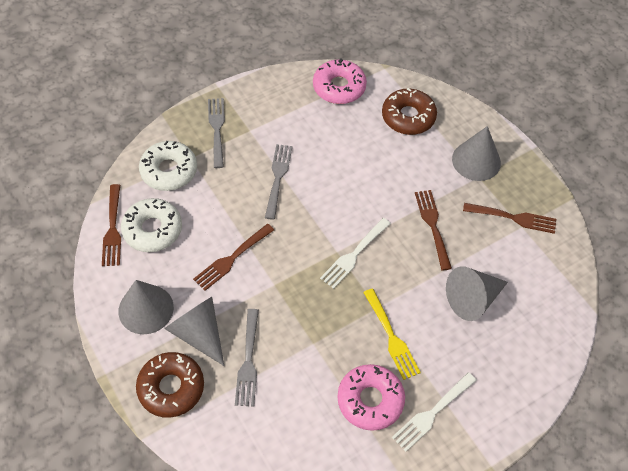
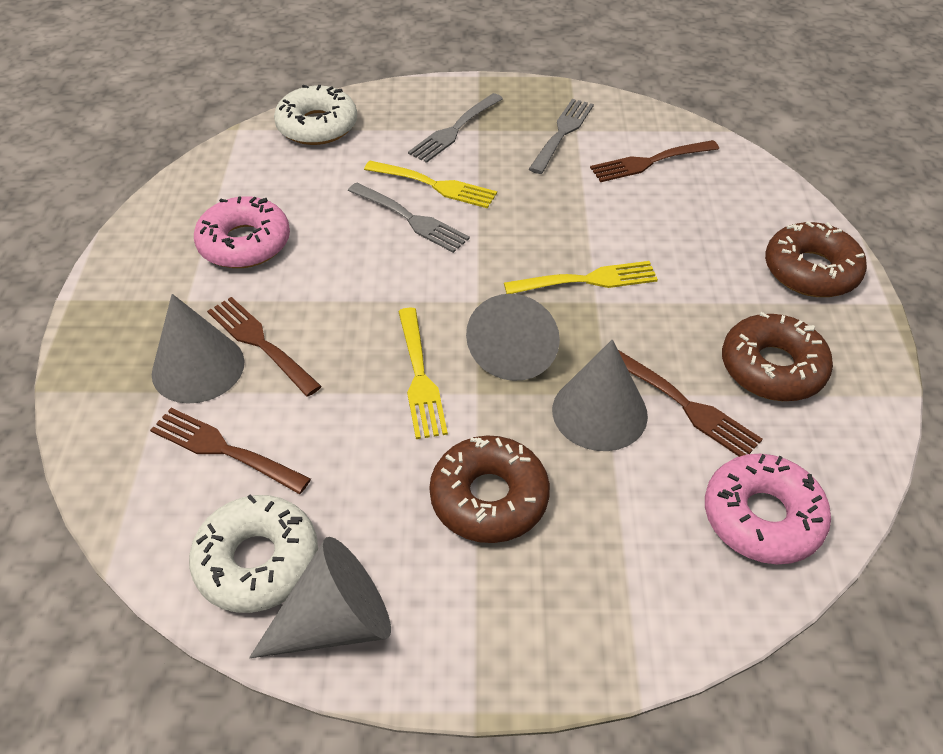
brown donut: [136,352,204,418] [382,88,437,135] = 2 -> [429,436,550,543] [722,312,833,401] [765,221,867,297] = 3
white fork: [320,218,391,289] [392,372,477,452] = 2 -> none = 0
yellow fork: [363,288,421,380] = 1 -> [364,161,497,208] [398,308,448,439] [504,261,658,294] = 3

